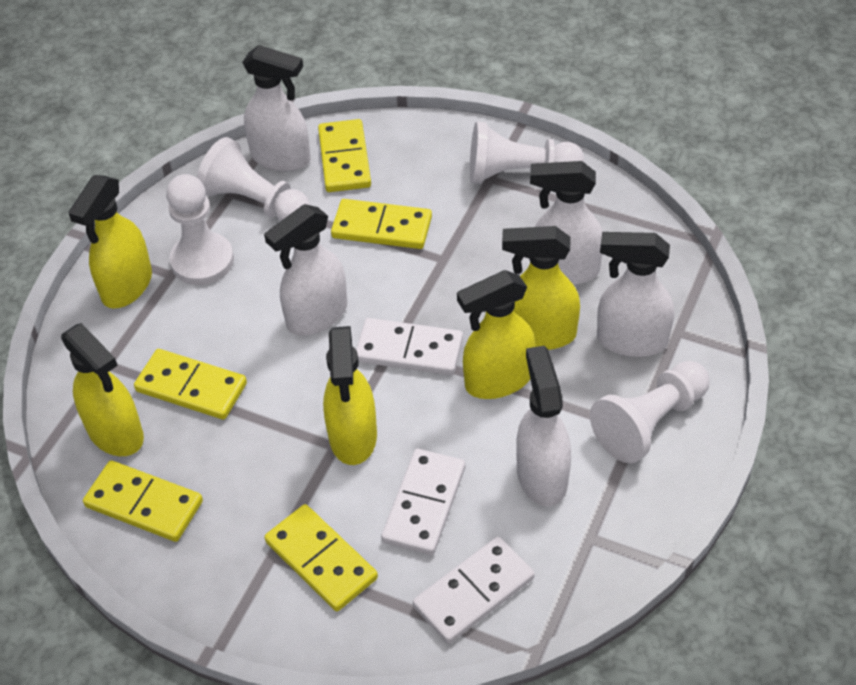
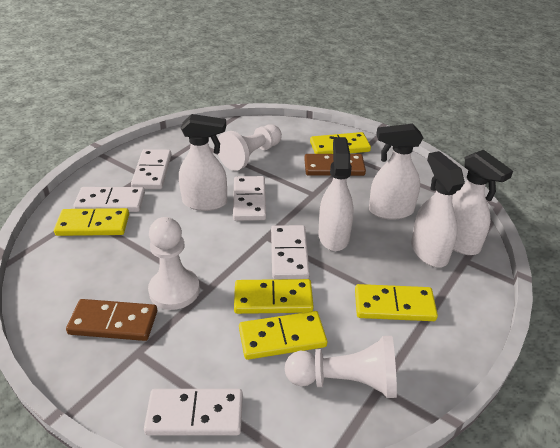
brown domino: none = 0 -> [66,299,157,341] [304,154,366,176] = 2
white domino: [356,318,463,375] [381,449,465,555] [413,537,535,644] = 3 -> [73,187,145,212] [131,149,171,189] [144,389,243,435] [233,176,266,221] [271,225,310,279] = 5
white pawn: [166,174,234,285] [197,137,310,221] [470,122,584,184] [590,361,710,463] = 4 -> [148,217,200,310] [218,124,282,171] [285,336,397,398] = 3
yellow spray bottle: [61,323,144,456] [68,175,152,309] [323,326,377,465] [457,270,535,399] [502,226,580,350] = 5 -> none = 0

